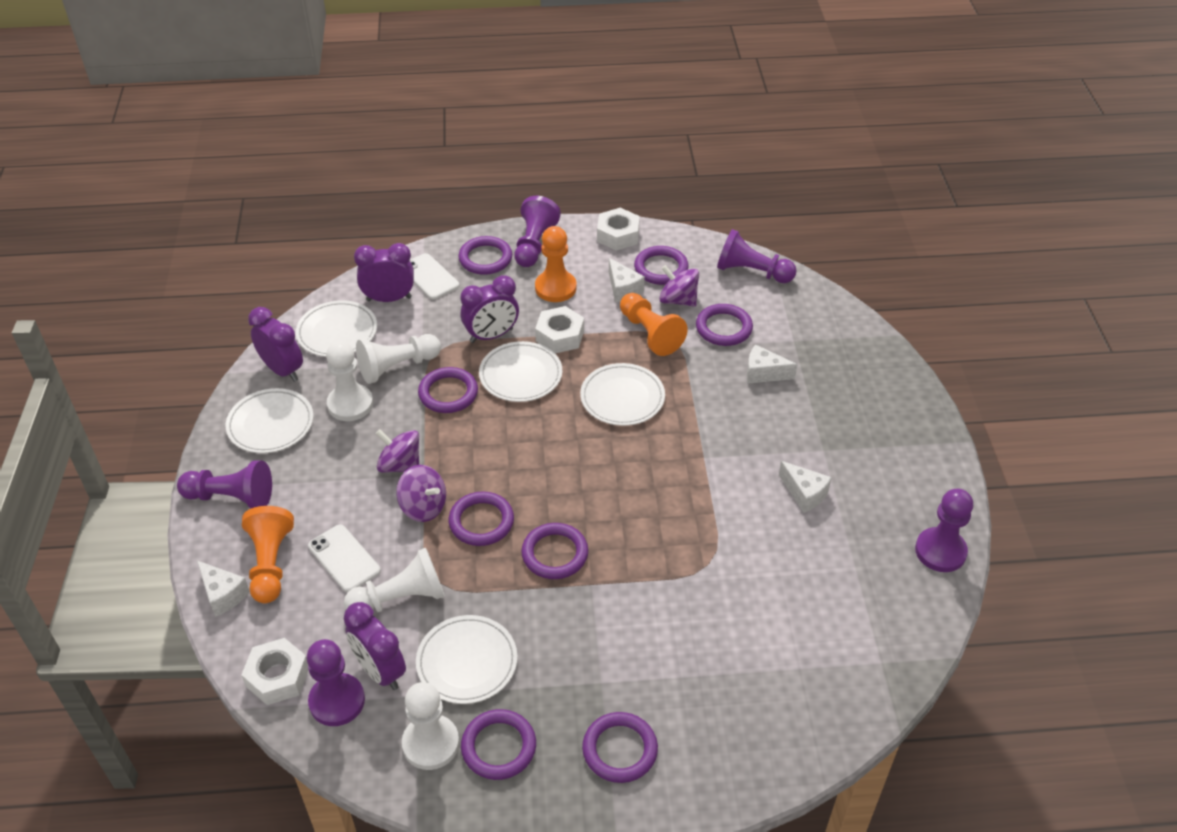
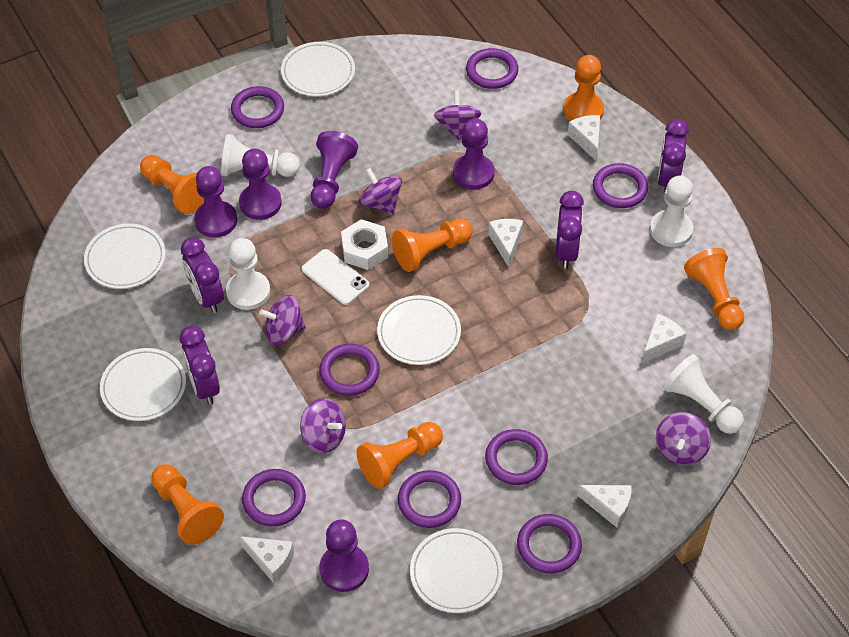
orange pawn: [242,506,294,603] [535,226,576,302] [620,293,688,356] = 3 -> [140,155,204,214] [151,464,224,545] [356,422,443,489] [392,219,472,272] [563,55,604,121] [684,248,744,330] = 6
purple spinning top: [375,429,419,472] [396,465,446,522] [659,265,699,307] = 3 -> [259,295,306,345] [300,398,346,453] [359,168,402,214] [434,90,481,141] [656,412,711,465] = 5
white cheese: [197,561,250,617] [609,258,645,302] [747,344,798,384] [779,461,832,513] = 4 -> [240,536,294,583] [488,219,523,267] [568,115,600,161] [578,485,632,528] [642,314,686,363] = 5
white nut: [241,638,309,705] [535,306,584,353] [597,208,640,251] = 3 -> [341,219,388,270] = 1
white phone: [308,524,381,592] [410,253,459,300] = 2 -> [302,249,370,305] = 1

